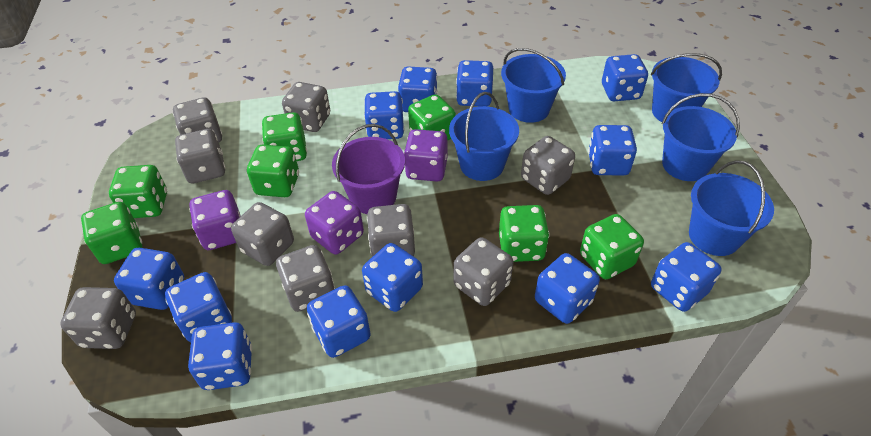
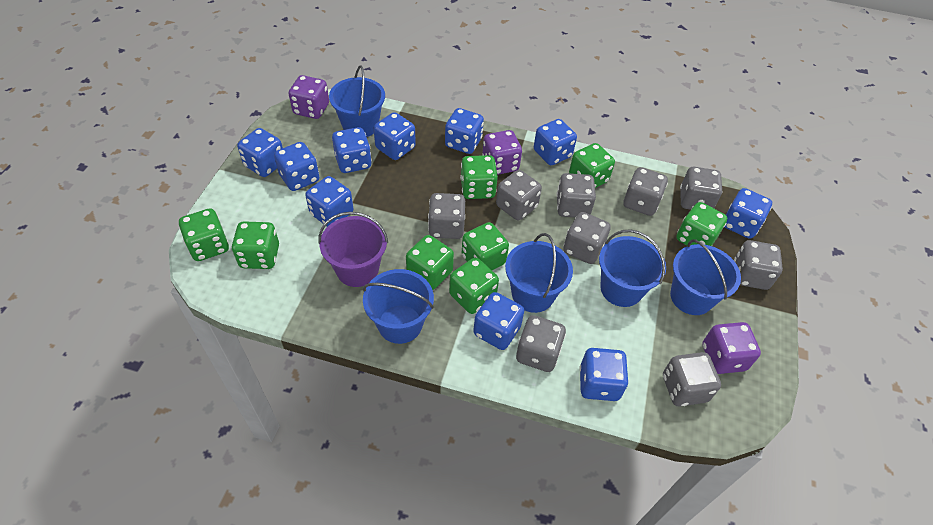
blue dice: [114,248,184,310] [165,272,232,342] [188,322,252,390] [307,285,371,358] [362,243,423,312] [364,91,404,139] [398,67,438,112] [456,60,493,106] [535,253,600,324] [588,125,637,176] [602,54,648,101] [651,242,722,312] = 12 -> [237,128,283,177] [274,142,319,191] [305,176,353,227] [332,127,372,173] [373,112,416,160] [445,108,484,154] [473,292,524,350] [534,119,577,165] [580,348,629,401] [725,188,772,239] = 10
green dice: [81,202,142,264] [109,165,167,218] [247,144,299,197] [262,112,307,161] [408,94,456,141] [499,205,550,262] [580,214,644,279] = 7 -> [179,208,229,261] [232,221,279,269] [406,235,454,290] [449,258,499,314] [460,155,498,199] [462,222,509,270] [569,143,615,188] [676,202,727,246] = 8

